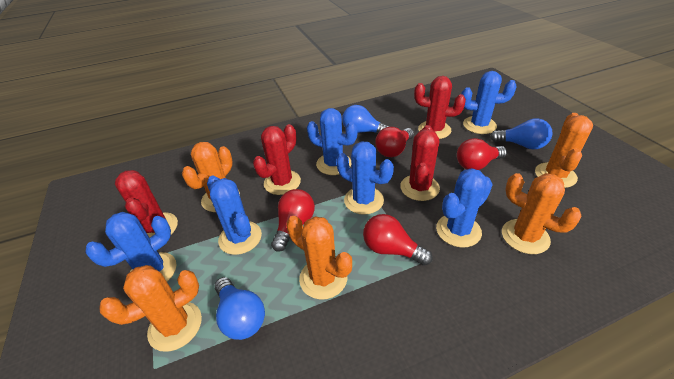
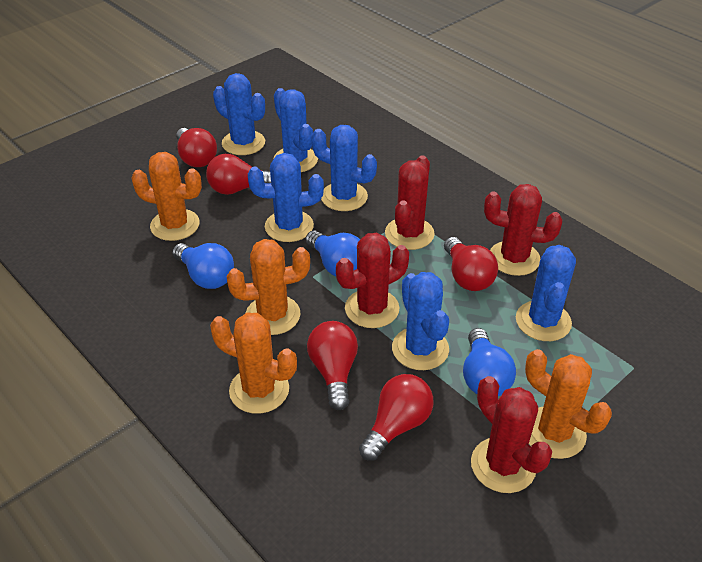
orange cactus: [99,265,202,352] [182,142,240,212] [286,216,352,300] [502,173,582,254] [535,113,593,188] = 5 -> [131,152,202,241] [210,313,297,414] [226,239,310,335] [525,349,612,459] = 4
red light bulb: [271,189,315,252] [363,214,433,266] [375,127,414,157] [457,138,507,170] = 4 -> [176,128,217,167] [206,154,271,195] [307,321,358,410] [359,374,433,461] [444,237,498,291] = 5

